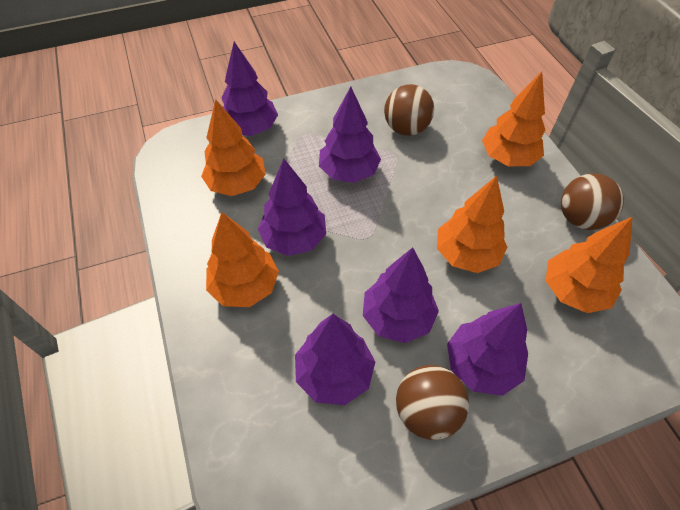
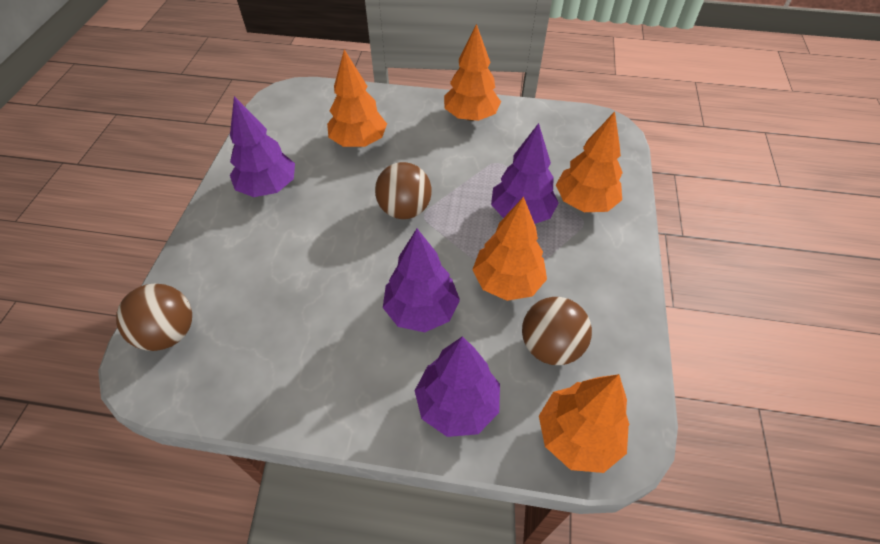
purple tree: [221,42,278,136] [258,159,326,256] [295,314,375,405] [319,87,381,183] [363,247,439,343] [447,303,528,396] = 6 -> [230,96,295,197] [383,229,460,332] [415,336,500,437] [491,123,559,224] = 4

